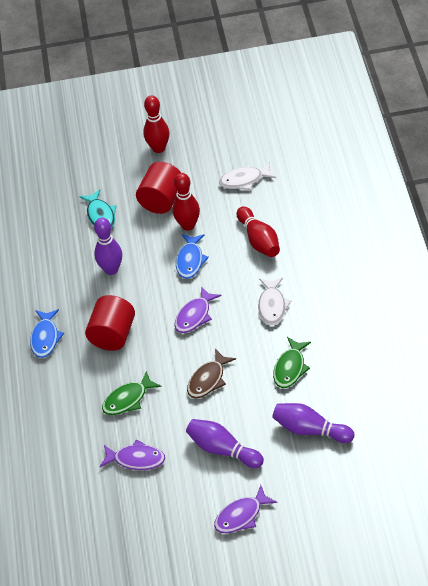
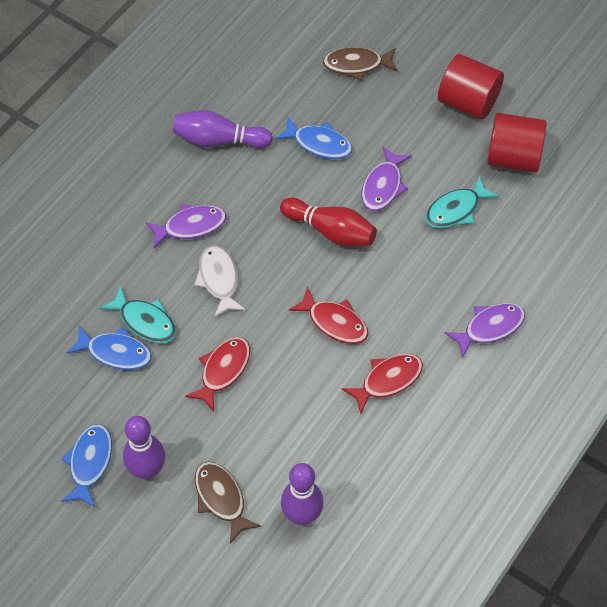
blue fish: [30,309,64,358] [176,234,209,279] = 2 -> [61,424,112,508] [67,326,152,370] [275,117,353,159] = 3
brown fish: [187,349,236,398] = 1 -> [195,462,261,544] [323,47,398,81] = 2
green fish: [102,371,161,415] [273,337,311,388] = 2 -> none = 0
red bowling pin: [143,96,170,153] [173,173,200,231] [237,207,280,257] = 3 -> [280,198,377,246] = 1
red fish: none = 0 -> [185,337,250,412] [289,286,368,344] [341,354,423,414] = 3
turquoise fish: [79,189,116,229] = 1 -> [99,285,177,343] [425,176,499,228] = 2
white fish: [219,162,276,190] [258,278,291,325] = 2 -> [194,245,246,318] = 1

